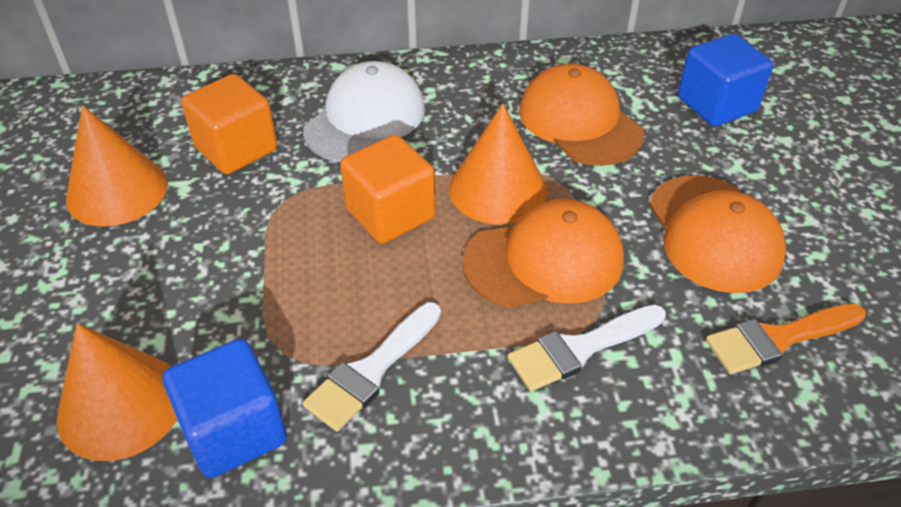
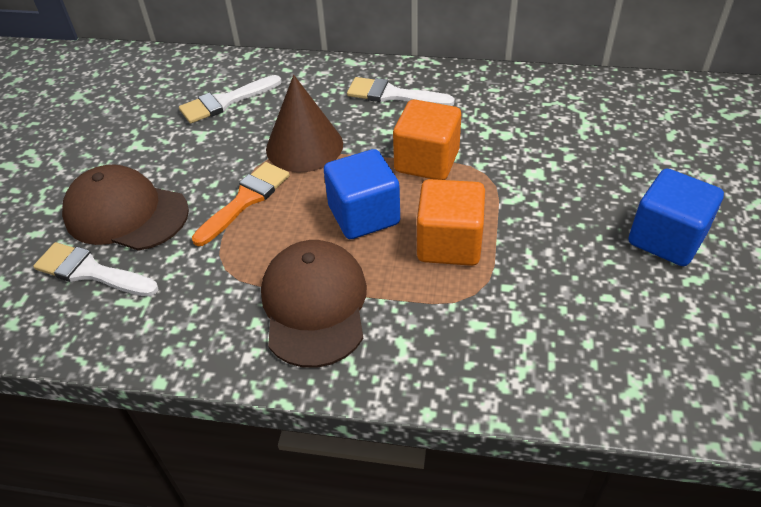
brown cap: none = 0 -> [62,164,189,251] [261,240,367,368] = 2
brown cone: none = 0 -> [266,75,343,172] = 1
orange cap: [462,199,624,308] [519,64,644,166] [649,175,786,293] = 3 -> none = 0
orange cone: [57,323,177,461] [66,105,168,227] [449,104,547,225] = 3 -> none = 0
white brush: [303,302,441,432] [508,305,666,391] = 2 -> [33,242,159,296] [179,75,282,123] [347,77,455,106] = 3
white cap: [303,61,425,162] = 1 -> none = 0

